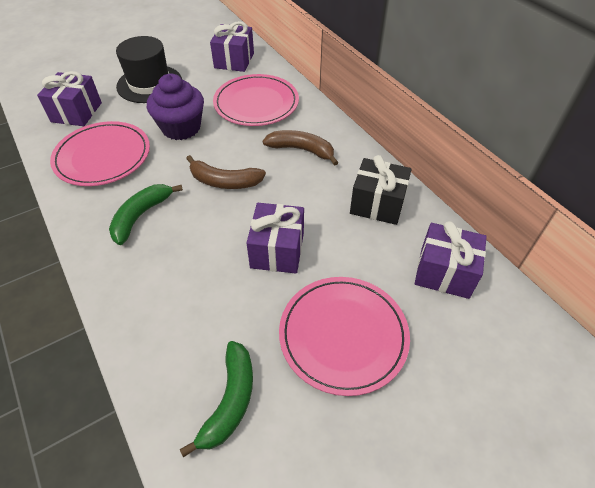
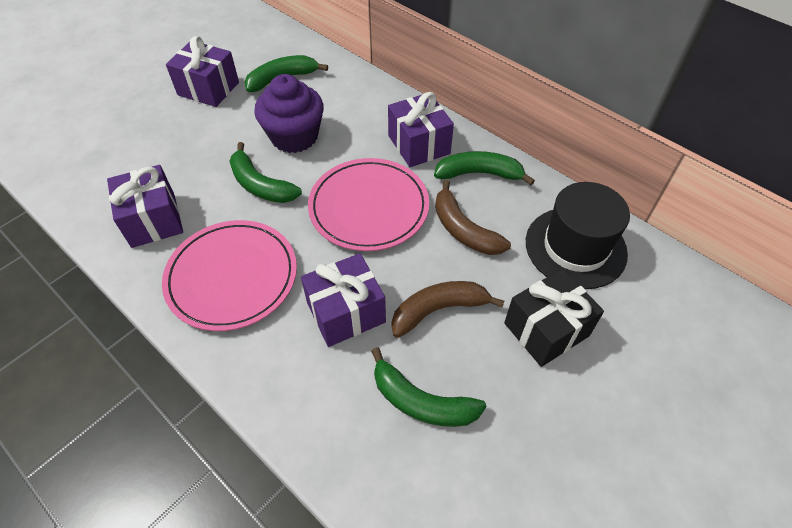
green banana: [109,184,183,245] [180,341,253,457] = 2 -> [229,142,302,203] [244,55,328,92] [371,347,487,427] [434,151,535,185] = 4
pink plate: [50,121,150,186] [213,74,299,126] [279,277,410,396] = 3 -> [162,220,297,331] [308,158,429,251] = 2

